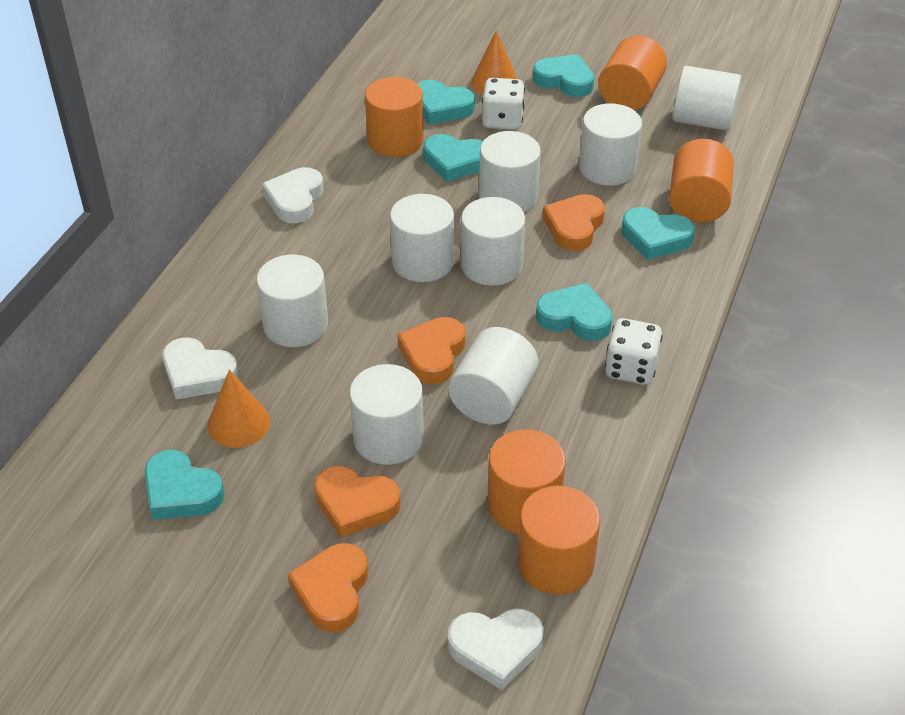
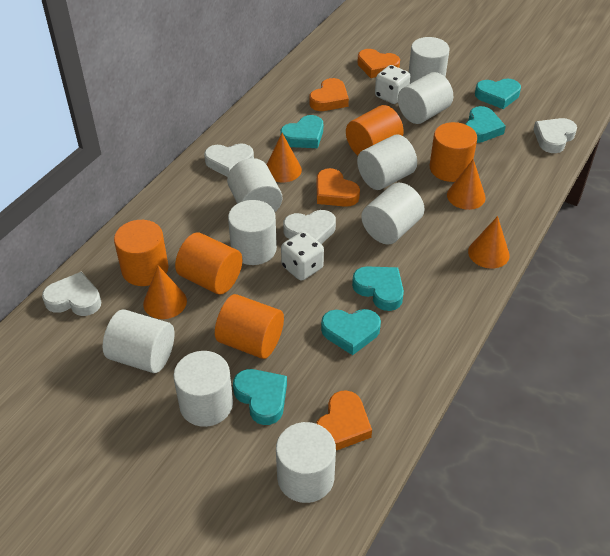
orange cone: [207,370,270,448] [471,30,517,94] = 2 -> [143,266,187,319] [266,133,302,183] [447,159,486,210] [468,216,510,269] = 4
white cylinder: [256,255,328,347] [349,364,424,465] [390,194,454,282] [448,327,538,425] [461,197,526,286] [479,131,541,212] [579,103,642,186] [673,66,741,131] = 8 -> [103,309,174,373] [173,351,233,427] [227,158,282,212] [228,200,277,265] [276,422,336,503] [357,134,417,190] [361,183,425,245] [398,72,453,124] [409,37,450,84] = 9
white heart: [162,337,238,400] [262,167,324,223] [448,608,544,690] = 3 -> [42,272,101,316] [204,143,254,177] [283,210,336,244] [533,118,577,153] = 4

